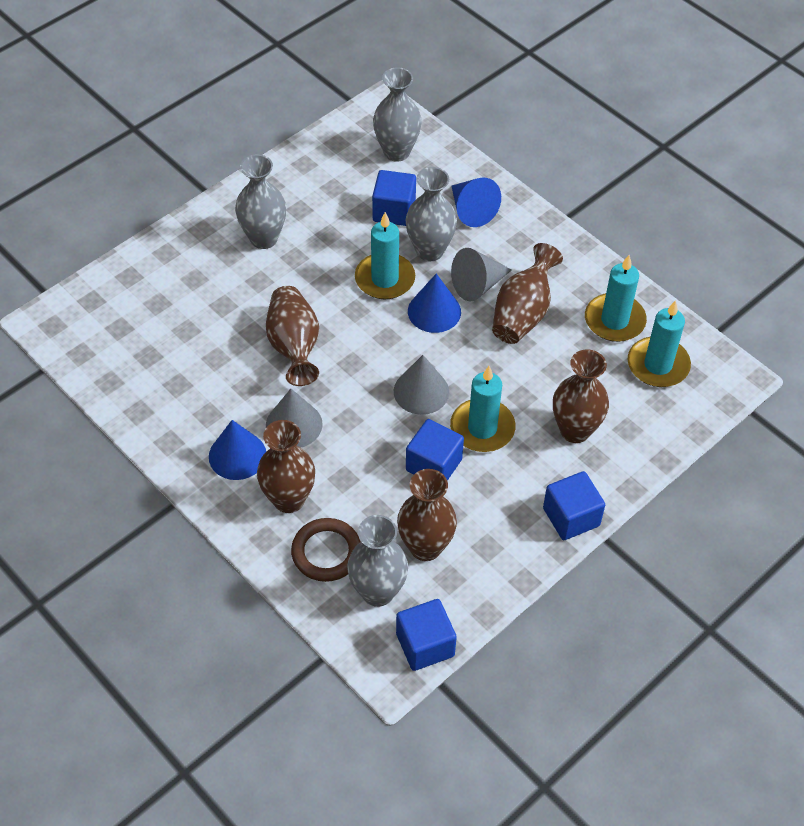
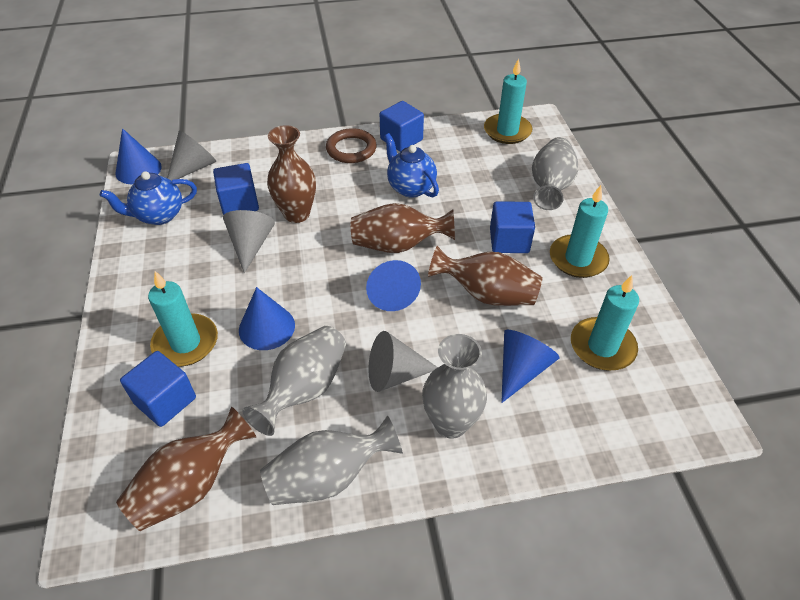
blue cone: [209,420,266,480] [408,274,461,333] [451,177,501,227] = 3 -> [115,128,162,184] [239,287,295,350] [366,260,421,311] [501,330,559,403] = 4
blue teapot: none = 0 -> [100,171,197,225] [384,133,439,198] = 2
brown vase: [257,420,315,513] [266,286,319,386] [397,469,457,561] [492,243,563,344] [553,349,609,443] = 5 -> [116,407,256,531] [267,125,316,223] [351,203,455,253] [428,246,543,306] = 4

